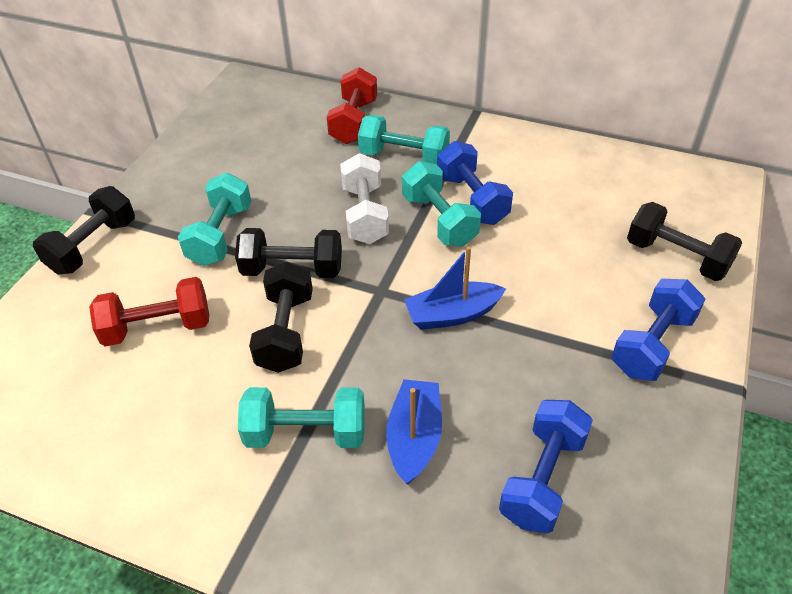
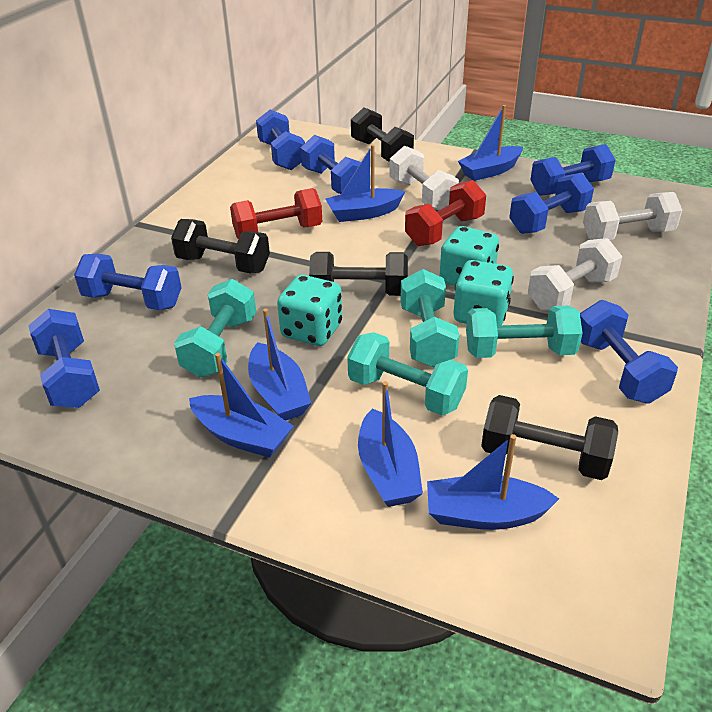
blue boat: [386,379,442,485] [404,246,506,330] = 2 -> [189,353,294,458] [248,309,311,421] [325,145,405,222] [358,381,423,507] [427,434,559,530] [458,105,523,181] = 6
blue dumbbell: [437,141,513,225] [499,400,593,533] [611,279,705,381] = 3 -> [28,309,100,408] [74,254,182,310] [256,109,305,170] [300,135,361,194] [509,173,594,234] [530,144,616,196] [580,300,678,404] = 7
turquoise dice: none = 0 -> [277,275,342,346] [440,226,499,286] [453,260,514,326] = 3
white dumbbell: [340,153,389,244] = 1 -> [389,146,459,210] [528,238,622,311] [583,192,682,240] = 3

